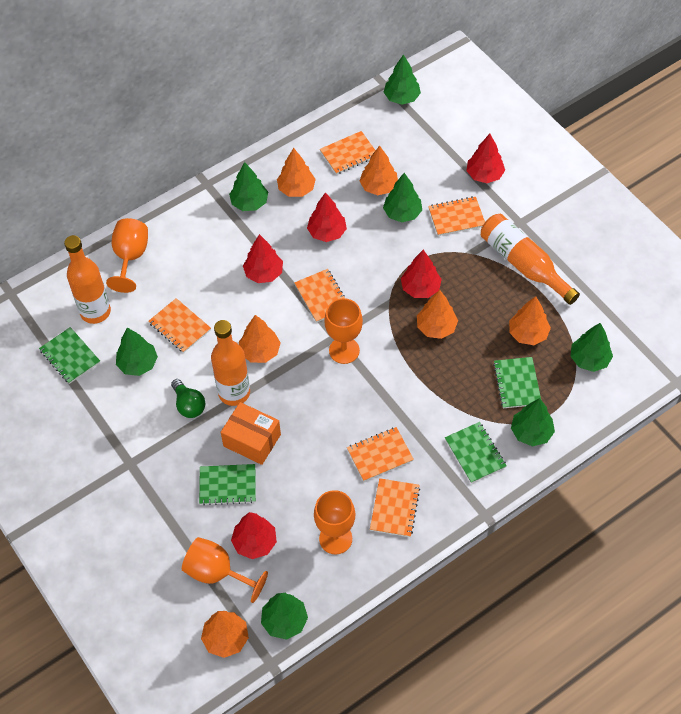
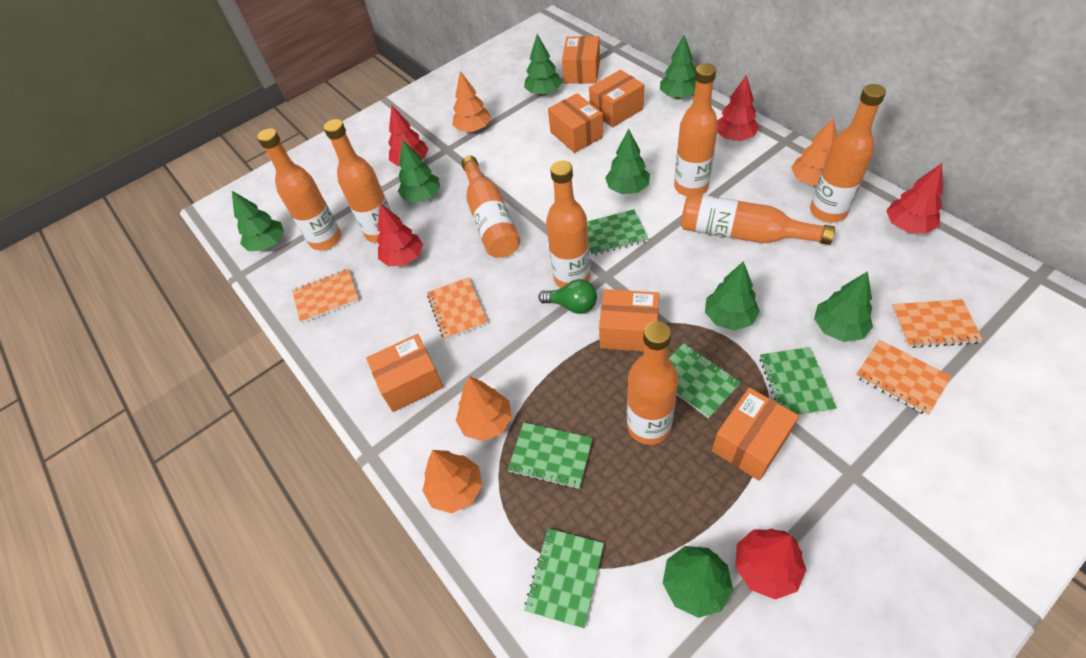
green notebook: [39,327,100,384] [199,464,256,505] [445,422,507,483] [493,357,541,408] = 4 -> [508,422,593,489] [524,528,604,628] [587,209,648,256] [668,343,741,418] [760,347,837,415] = 5
green tree: [116,327,158,376] [229,162,268,211] [261,593,308,640] [383,173,422,222] [384,54,421,105] [511,398,555,446] [570,323,613,372] = 7 -> [232,191,284,251] [398,140,440,202] [524,34,562,95] [605,129,650,194] [660,35,696,99] [663,546,733,618] [705,261,760,331] [814,271,873,342] = 8
orange bottle: [64,235,111,324] [211,320,250,406] [481,214,580,305] = 3 -> [257,128,341,250] [324,119,391,243] [461,155,520,258] [546,161,590,288] [627,321,679,445] [674,63,718,196] [681,193,835,245] [810,84,886,222] = 8
orange box: [221,402,281,465] = 1 -> [366,334,444,412] [548,93,603,153] [562,36,600,84] [589,70,644,127] [599,289,659,352] [712,387,799,481] = 6
orange goblet: [106,218,148,293] [182,537,268,603] [314,490,355,554] [324,298,363,364] = 4 -> none = 0
orange notebook: [149,298,211,353] [294,269,345,323] [320,131,376,175] [347,427,414,481] [370,478,420,537] [428,197,485,236] = 6 -> [292,269,359,323] [427,277,488,340] [855,340,952,416] [891,299,983,348] = 4
orange tree: [201,611,249,658] [239,315,281,363] [277,148,316,197] [360,145,398,195] [417,290,458,339] [509,296,551,345] = 6 -> [422,450,482,513] [452,71,491,132] [456,376,512,441] [791,118,837,185] = 4

